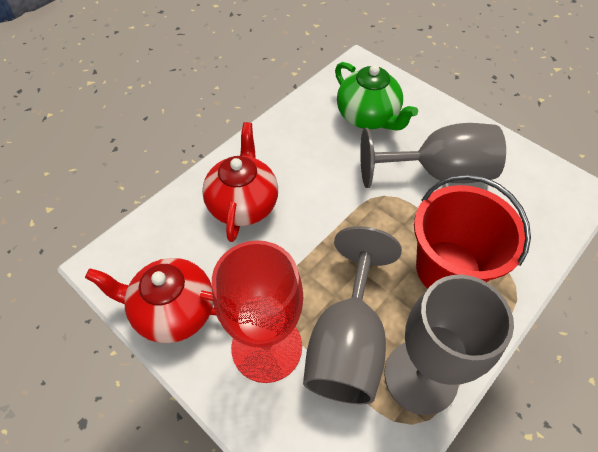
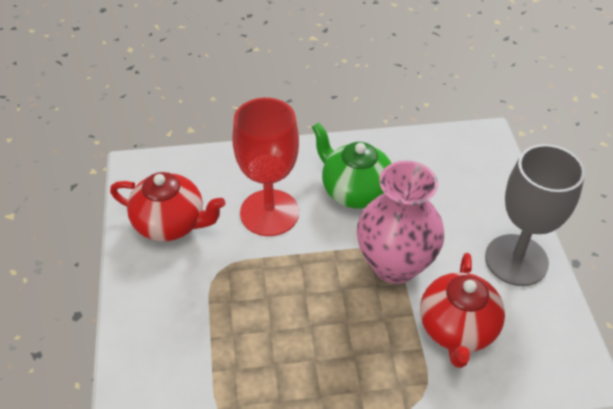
grey goblet: [303,226,402,404] [360,123,506,188] [384,275,514,415] = 3 -> [485,144,585,286] = 1
pink vase: none = 0 -> [357,161,444,284] = 1
red bucket: [414,174,531,288] = 1 -> none = 0

